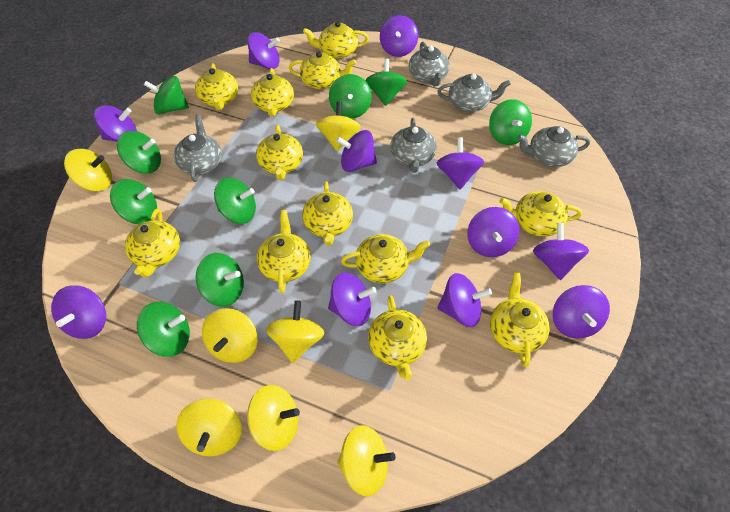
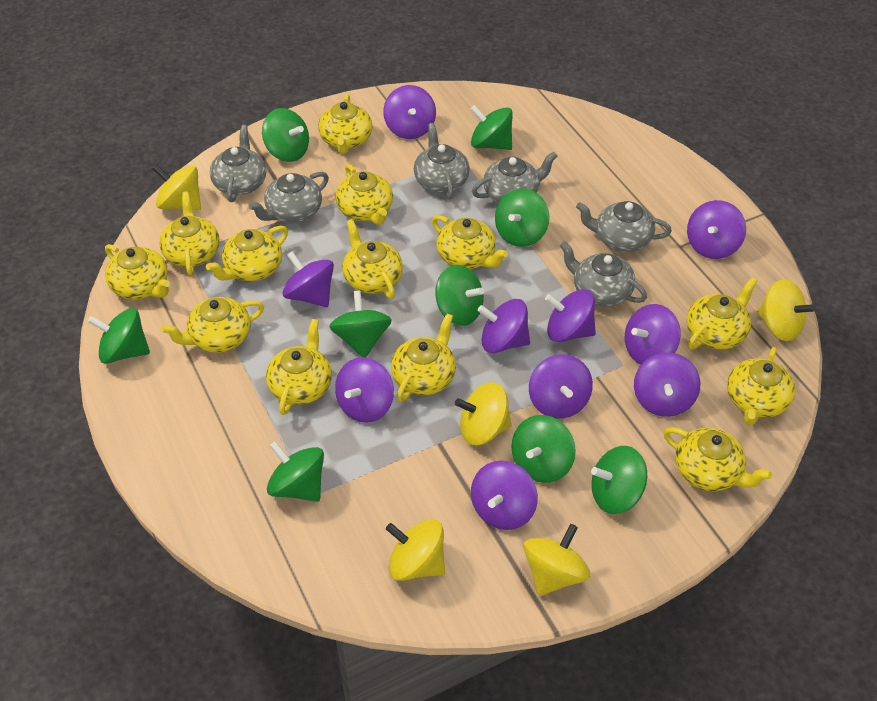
grey teapot: [174,114,222,182] [390,118,437,173] [409,42,450,86] [437,73,511,112] [517,126,590,167] = 5 -> [210,125,266,202] [248,172,329,223] [414,123,470,199] [472,151,557,203] [560,241,647,307] [576,201,672,252] = 6
purple spinning top: [51,285,106,339] [94,105,137,142] [248,32,280,69] [328,272,377,326] [336,130,377,172] [380,15,418,57] [437,137,484,189] [437,273,492,327] [467,207,519,257] [533,223,589,280] [553,285,610,339] = 11 -> [282,251,334,307] [335,357,394,423] [383,85,436,139] [471,461,538,530] [477,299,530,353] [529,354,593,419] [545,289,596,342] [625,304,681,365] [634,353,701,417] [687,200,746,259] = 10
yellow spinning top: [64,149,112,191] [176,399,242,456] [202,308,257,363] [247,385,300,451] [266,300,325,363] [316,102,361,151] [337,425,396,497] = 7 -> [152,164,201,210] [386,519,445,581] [455,382,512,445] [524,524,590,596] [757,279,816,341] = 5
yellow teapot: [125,209,180,277] [195,63,238,110] [251,68,294,117] [256,125,303,180] [257,210,311,293] [289,51,356,89] [302,181,353,246] [303,21,369,58] [341,234,430,283] [368,295,427,380] [490,273,550,367] [500,191,582,237] = 12 -> [105,244,170,300] [159,191,220,275] [161,297,264,353] [206,226,288,281] [266,319,332,415] [318,94,372,154] [336,164,393,225] [342,219,403,299] [391,313,456,402] [432,215,508,269] [664,427,772,491] [686,277,757,350] [727,347,795,425] = 13

